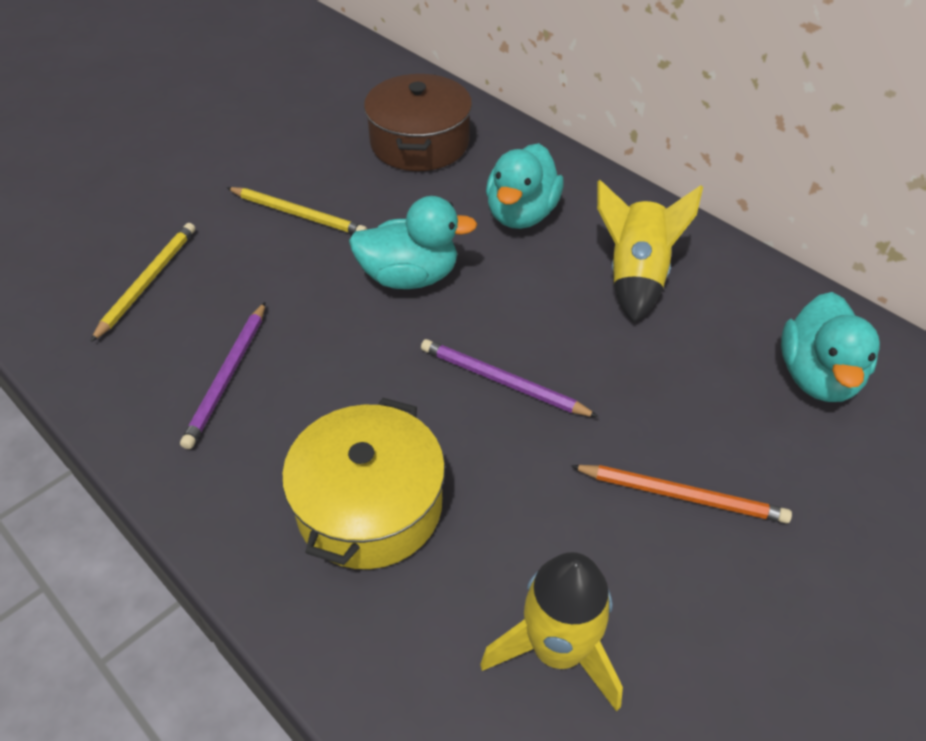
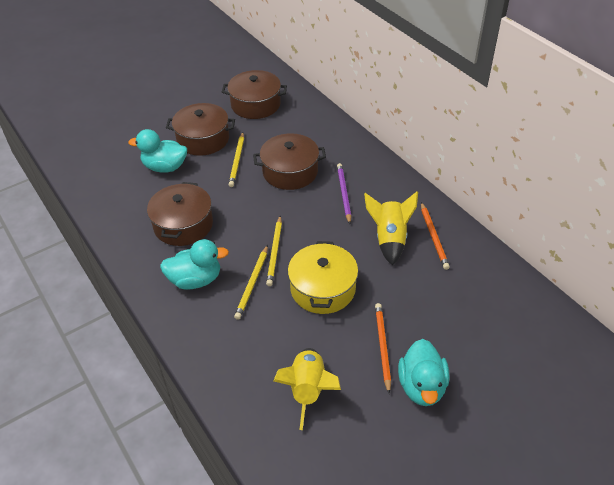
brown pot: [364,74,472,171] = 1 -> [147,182,213,246] [166,103,235,156] [222,70,287,119] [253,133,326,190] = 4
orange pencil: [571,465,792,524] = 1 -> [375,303,391,394] [421,202,450,270] = 2
purple pencil: [180,302,265,449] [421,339,599,417] = 2 -> [337,163,351,224] = 1
yellow pencil: [90,223,195,342] [227,187,367,234] = 2 -> [229,132,244,187] [234,245,268,320] [266,216,282,286] = 3

